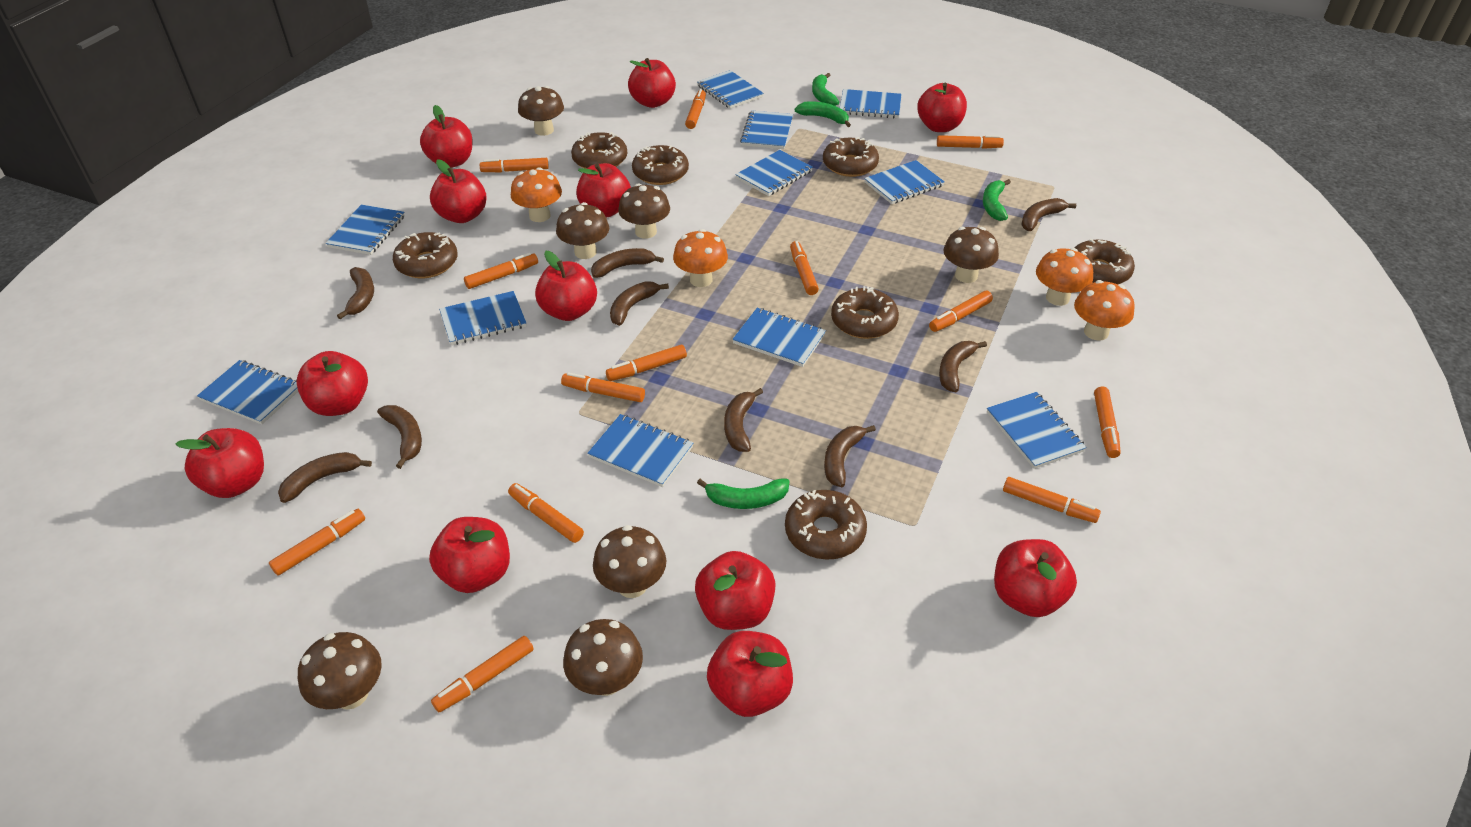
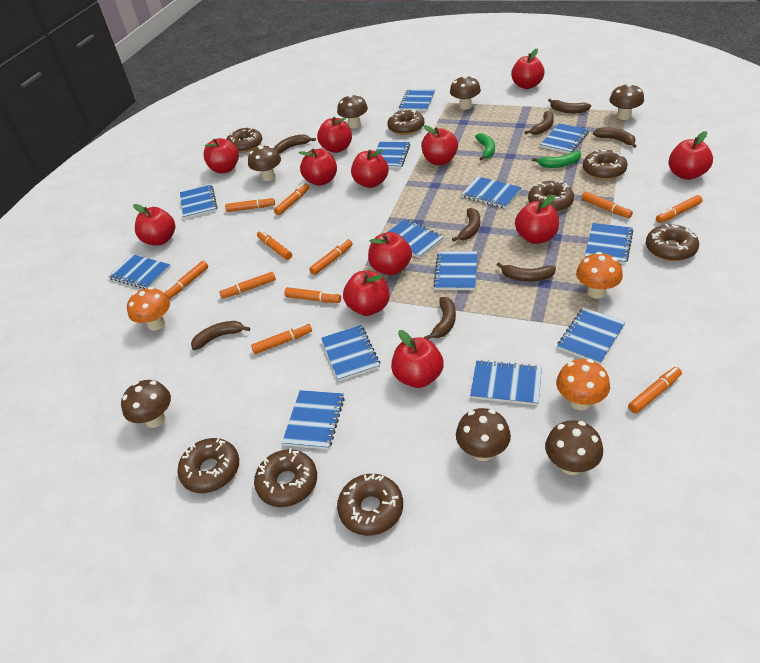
blue notebook: [197,360,298,425] [325,205,405,255] [439,291,526,345] [587,414,693,487] [697,70,764,109] [732,308,826,367] [735,150,813,196] [740,110,793,149] [840,89,902,119] [864,160,945,204] [987,392,1087,469] = 11 -> [108,254,171,289] [180,185,217,219] [282,390,345,450] [321,325,380,381] [376,142,410,169] [386,219,444,258] [399,89,435,111] [433,251,477,290] [462,176,522,209] [470,360,542,405] [540,123,589,154] [557,307,626,364] [585,223,634,264] = 13
brown banana: [278,452,372,503] [337,267,374,319] [377,405,422,469] [591,248,664,278] [610,281,669,326] [724,388,763,452] [824,425,876,487] [939,341,987,392] [1021,198,1076,231] = 9 -> [191,321,250,350] [274,134,316,153] [424,297,456,339] [452,208,480,242] [497,262,556,282] [525,111,554,135] [548,99,591,113] [593,127,636,148] = 8
brown donut: [393,232,458,278] [571,132,627,169] [632,145,689,185] [785,490,867,560] [823,137,879,177] [831,286,899,339] [1074,239,1135,284] = 7 -> [177,437,239,493] [226,127,262,153] [254,448,317,507] [337,473,403,536] [387,109,424,135] [528,180,574,212] [583,150,628,180] [646,224,699,261] = 8
green banana: [697,478,789,509] [794,101,851,127] [812,73,839,106] [983,179,1011,221] = 4 -> [475,133,495,161] [532,151,581,168] = 2
orange marker: [269,509,365,576] [431,636,534,712] [464,253,538,289] [480,158,549,172] [508,483,584,543] [561,372,645,402] [606,345,687,381] [685,89,706,129] [790,241,819,295] [929,291,993,332] [937,135,1004,149] [1003,477,1101,523] [1094,387,1121,458] = 13 -> [164,261,208,299] [219,272,276,298] [225,197,275,212] [251,324,312,354] [257,230,292,260] [274,183,309,215] [284,287,341,303] [309,239,353,275] [581,192,633,218] [628,367,682,414] [656,195,703,223] = 11
orange mushroom: [511,167,562,222] [673,229,728,287] [1036,248,1093,306] [1074,280,1135,341] = 4 -> [127,287,170,331] [556,359,610,410] [576,252,623,299] = 3

